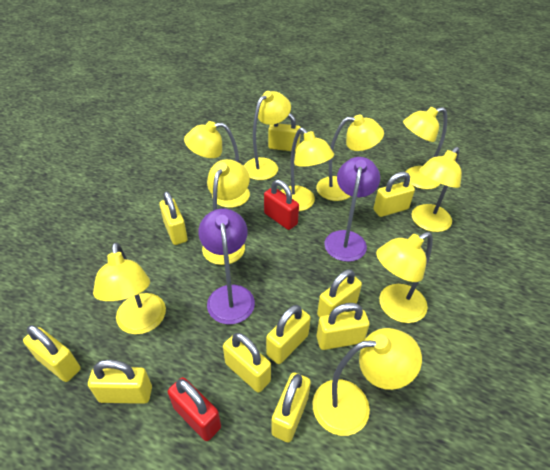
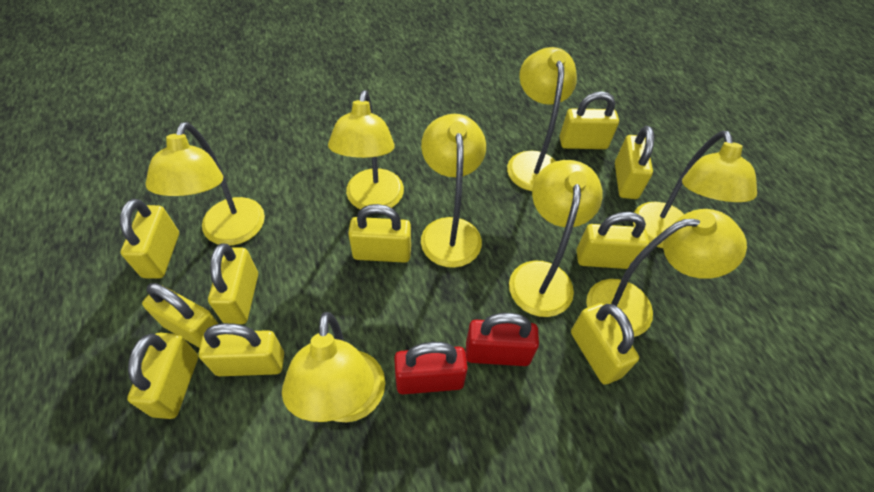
purple lamp: [198,209,255,324] [324,157,380,262] = 2 -> none = 0
yellow lamp: [93,243,166,334] [184,121,250,208] [202,159,250,265] [244,91,291,180] [280,128,334,211] [312,328,422,436] [316,115,384,201] [376,232,433,323] [403,107,447,189] [411,147,462,232] = 10 -> [145,122,265,246] [282,312,385,423] [328,90,404,210] [421,114,486,268] [507,47,577,191] [509,160,603,317] [586,209,747,337] [633,131,757,248] = 8

